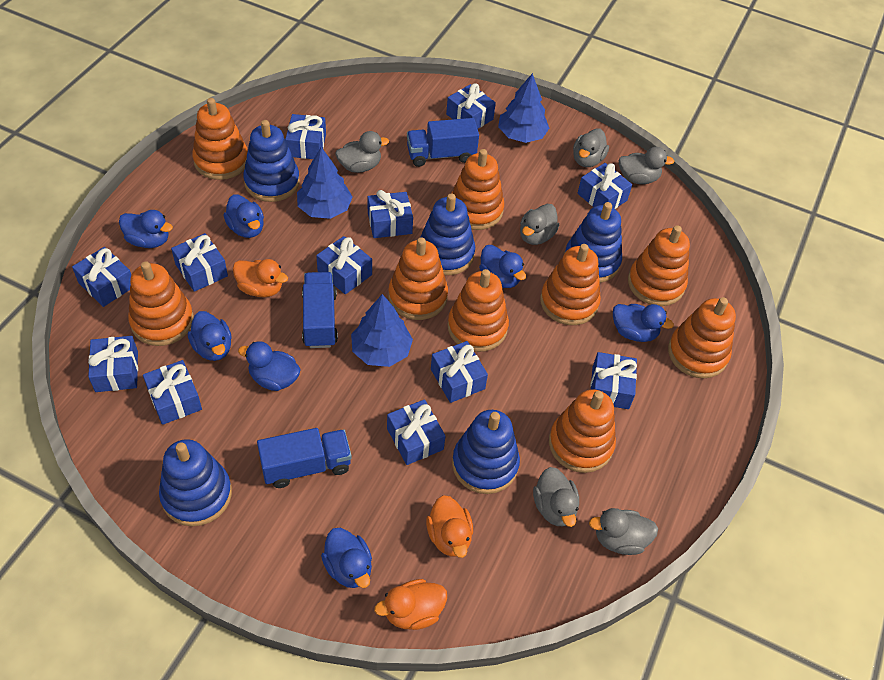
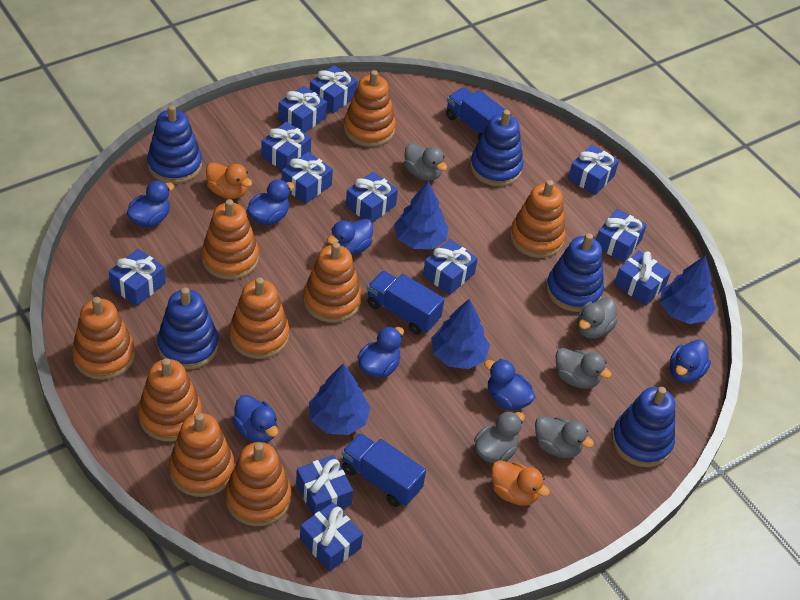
blue tree: [297,147,352,219] [351,294,413,367] [498,73,549,143] = 3 -> [309,363,371,435] [394,181,449,249] [431,299,490,369] [660,255,716,324] = 4
grey duck: [335,131,389,173] [520,204,559,245] [533,467,579,527] [573,128,609,167] [589,508,658,555] [619,147,674,184] = 6 -> [404,143,447,181] [474,411,525,463] [535,416,594,458] [556,348,612,389] [577,297,618,339] = 5
orange duck: [233,259,288,297] [374,579,447,630] [426,495,473,558] = 3 -> [206,162,252,199] [491,460,550,506] = 2

